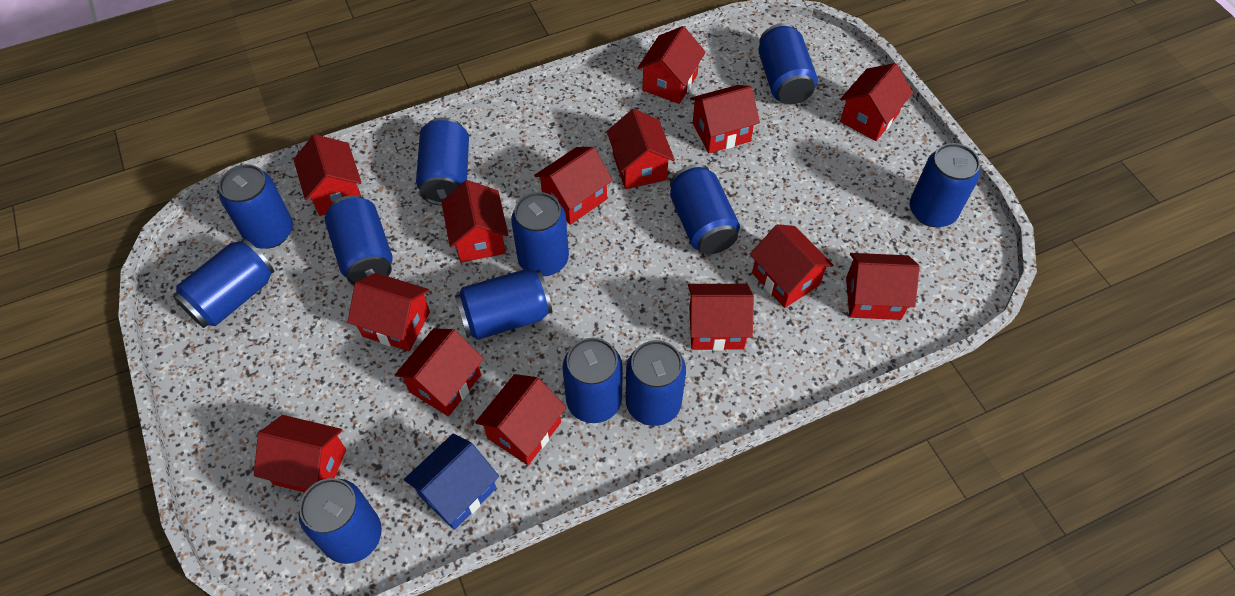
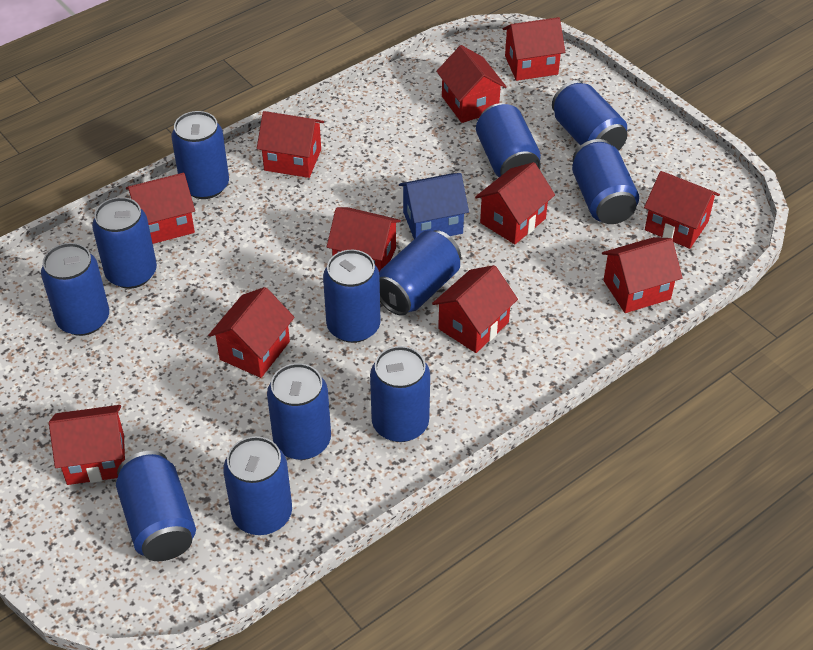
red house: [254,415,346,493] [293,134,362,216] [348,273,430,351] [395,328,484,416] [441,180,508,263] [475,374,567,465] [534,147,613,225] [607,109,675,189] [637,26,706,104] [688,284,754,351] [690,85,760,153] [750,224,833,308] [840,63,913,141] [846,253,920,320] = 14 -> [49,405,125,485] [126,173,195,244] [208,287,294,378] [257,111,324,178] [327,207,401,271] [432,265,518,353] [436,45,507,123] [475,162,555,244] [503,17,565,81] [602,237,683,313] [644,171,720,249] = 11

